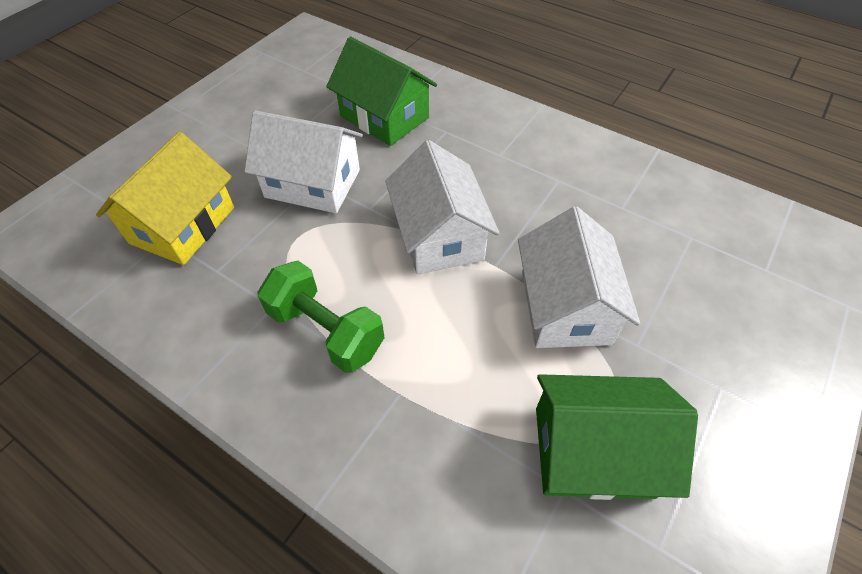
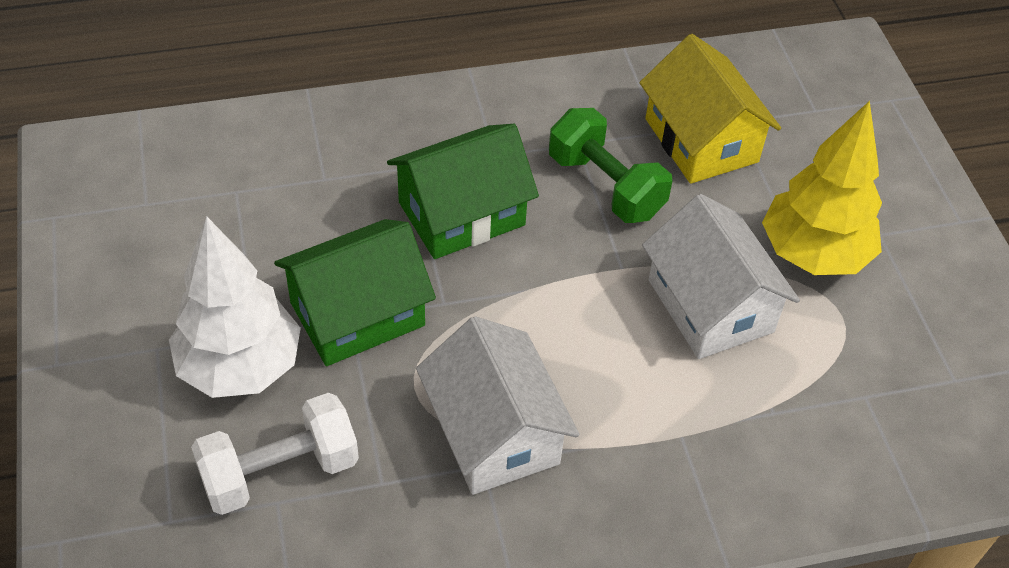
white dumbbell: none = 0 -> [191,393,359,515] = 1
white house: [244,110,363,213] [385,140,500,274] [518,207,640,348] = 3 -> [416,316,579,495] [642,194,800,359] = 2
white tree: none = 0 -> [169,216,301,398] = 1
yellow tree: none = 0 -> [762,101,882,275] = 1

